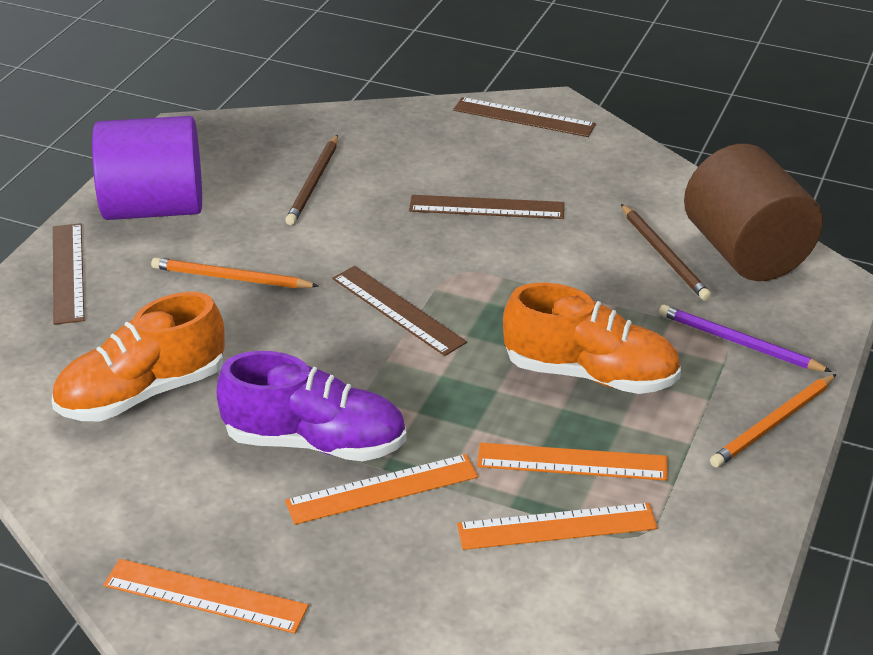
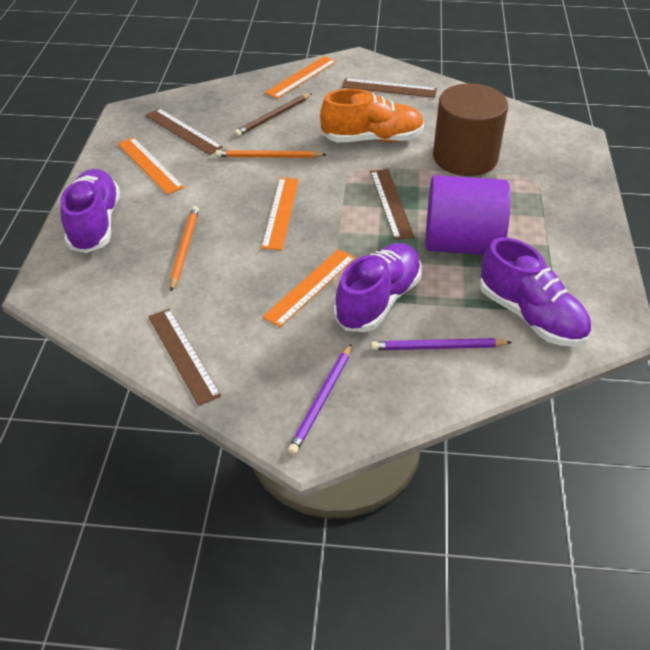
brown pencil: [285,135,338,225] [621,204,711,301] = 2 -> [234,93,312,137] = 1
orange shoe: [51,292,225,421] [503,283,681,394] = 2 -> [320,89,424,142] = 1
purple pencil: [659,305,832,372] = 1 -> [288,344,351,455] [371,338,512,350] = 2
purple shoe: [217,351,407,461] = 1 -> [61,169,120,253] [334,243,422,332] [479,237,591,347] = 3

